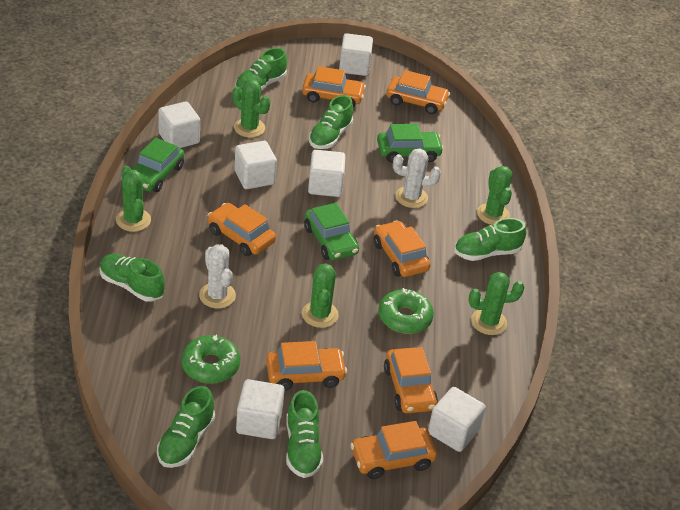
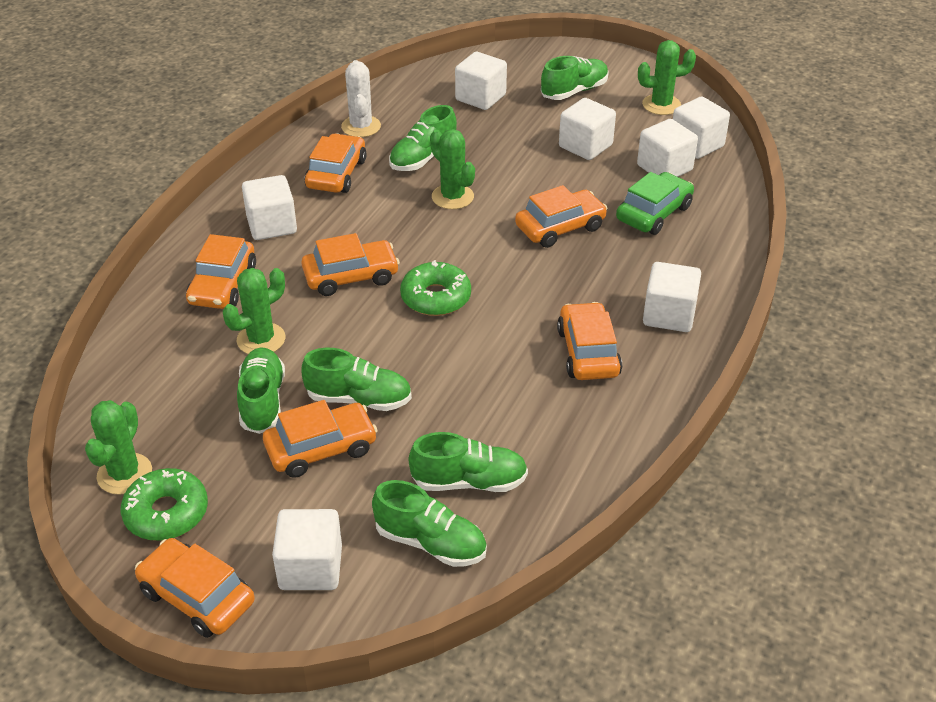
green cactus: [116,166,151,232] [232,79,270,138] [302,263,339,328] [469,272,525,335] [477,166,512,225] = 5 -> [85,400,152,495] [223,268,285,354] [430,129,475,209] [638,40,696,115] = 4
green car: [131,138,184,192] [304,203,359,260] [377,124,444,163] = 3 -> [616,172,694,235] = 1
white cactus: [199,244,236,309] [393,149,441,208] = 2 -> [341,60,381,137] = 1
white cube: [158,101,200,148] [234,141,277,189] [236,379,285,439] [308,150,346,197] [339,33,373,76] [428,387,486,452] = 6 -> [242,175,297,240] [272,509,342,590] [455,52,507,110] [559,98,616,160] [637,119,698,177] [643,262,701,332] [673,96,730,159] = 7

